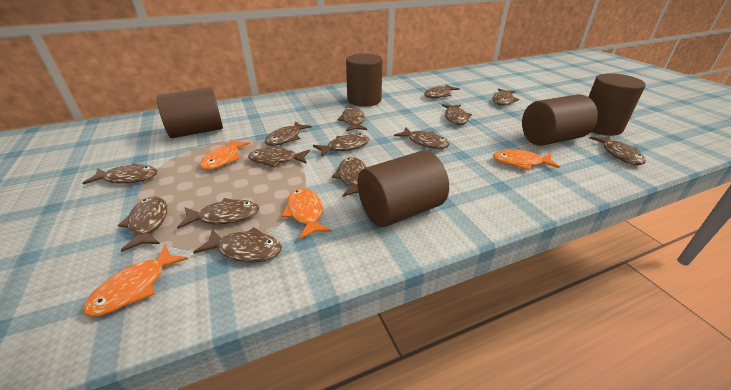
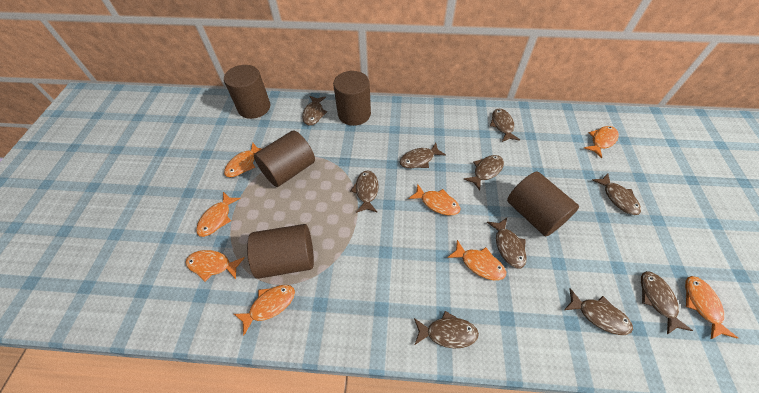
brown fish: [83,163,158,185] [118,197,167,252] [177,198,259,229] [193,227,282,262] [248,147,310,167] [265,121,312,146] [313,134,370,157] [332,157,366,197] [337,107,367,131] [394,127,449,149] [424,84,460,98] [442,104,472,125] [492,88,519,106] [589,135,646,165] = 14 -> [302,96,328,126] [350,170,379,213] [400,143,446,168] [414,311,479,348] [464,155,504,190] [487,218,527,268] [490,109,520,142] [564,288,633,335] [592,173,641,215] [641,271,693,334] = 10
orange fish: [83,245,188,317] [200,139,251,170] [282,188,332,240] [493,150,560,170] = 4 -> [186,250,245,282] [196,192,241,237] [224,143,263,177] [234,285,295,336] [408,184,461,215] [447,240,506,281] [584,126,619,158] [685,276,738,339] = 8

